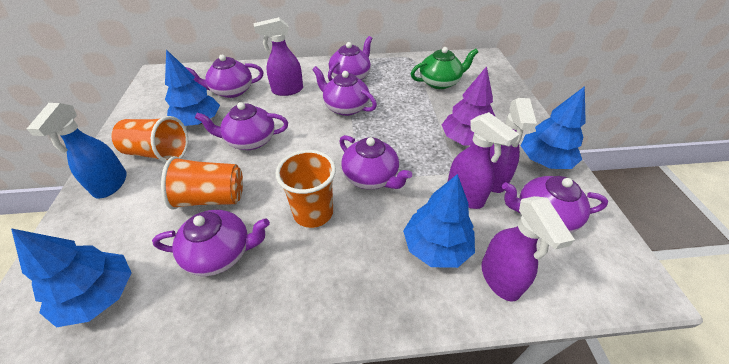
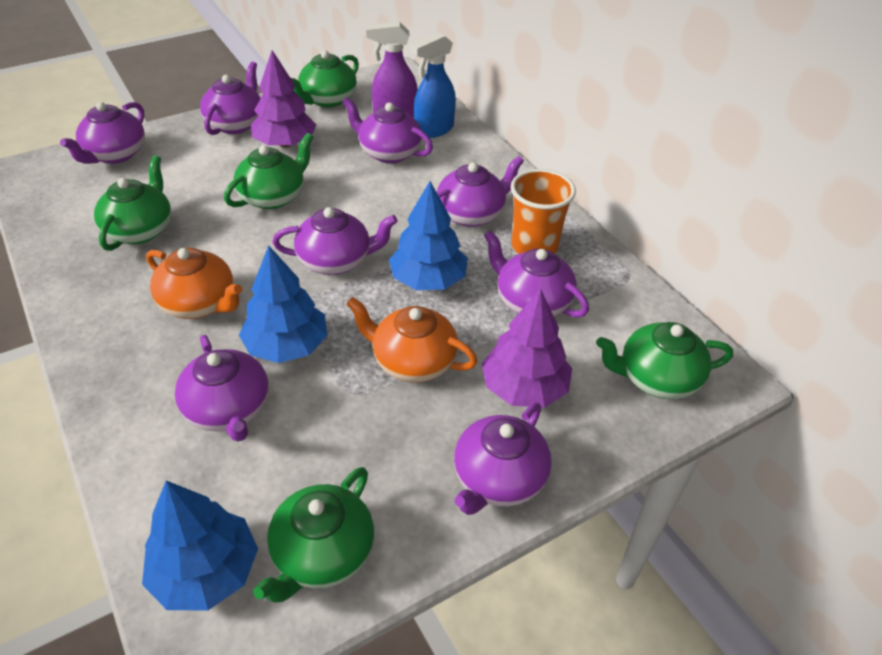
blue tree: [11,228,131,327] [165,49,220,126] [403,174,475,268] [521,86,586,169] = 4 -> [142,480,258,611] [239,245,327,363] [389,181,468,290] = 3
green teapot: [411,47,478,89] = 1 -> [94,155,171,251] [224,133,314,209] [253,467,374,603] [291,50,359,108] [596,322,733,399] = 5
orange cup: [111,116,188,163] [161,156,243,209] [276,150,336,228] = 3 -> [511,169,576,254] = 1
orange teapot: none = 0 -> [146,248,242,319] [346,297,478,383] = 2
purple spray bottle: [254,17,303,96] [448,112,520,209] [481,196,575,302] [490,98,537,193] = 4 -> [366,22,418,118] = 1
purple teapot: [152,210,270,276] [185,55,263,98] [195,102,288,150] [312,66,377,116] [328,36,372,81] [339,135,412,189] [502,176,608,233] = 7 -> [60,102,145,164] [175,335,269,442] [200,62,261,135] [272,207,398,275] [342,97,433,163] [437,156,524,227] [454,402,552,515] [484,230,589,317] = 8
purple tree: [442,66,496,146] = 1 -> [251,50,316,148] [482,289,572,408] = 2

